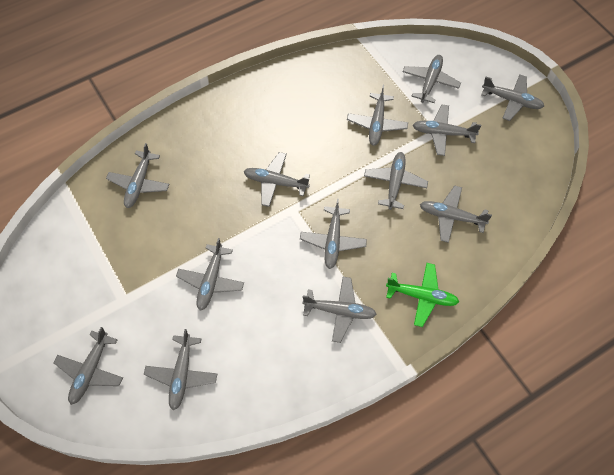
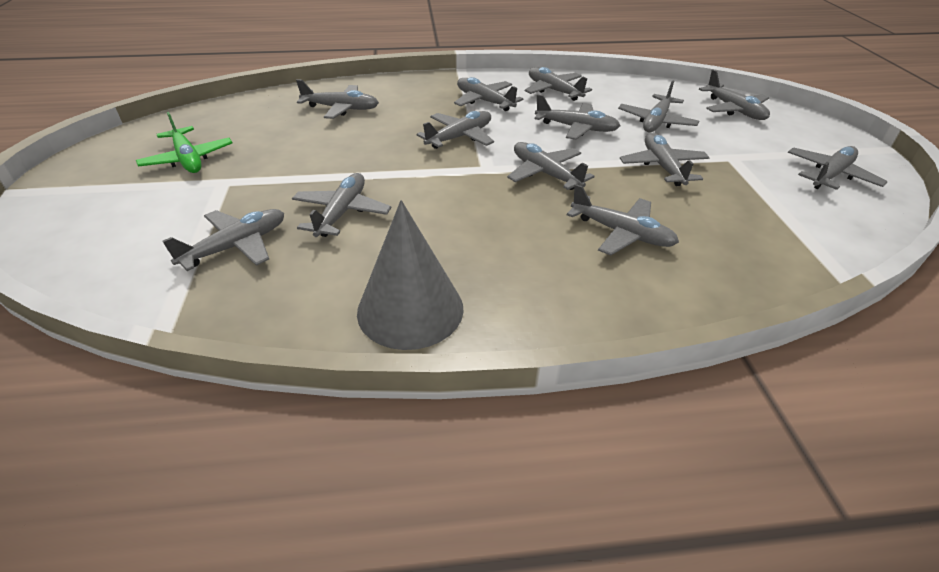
grey cone: none = 0 -> [357,200,464,350] = 1

